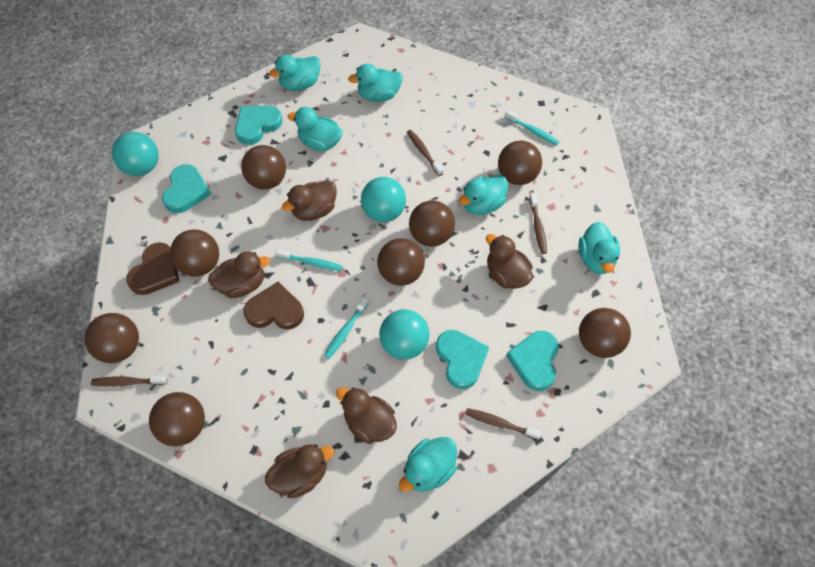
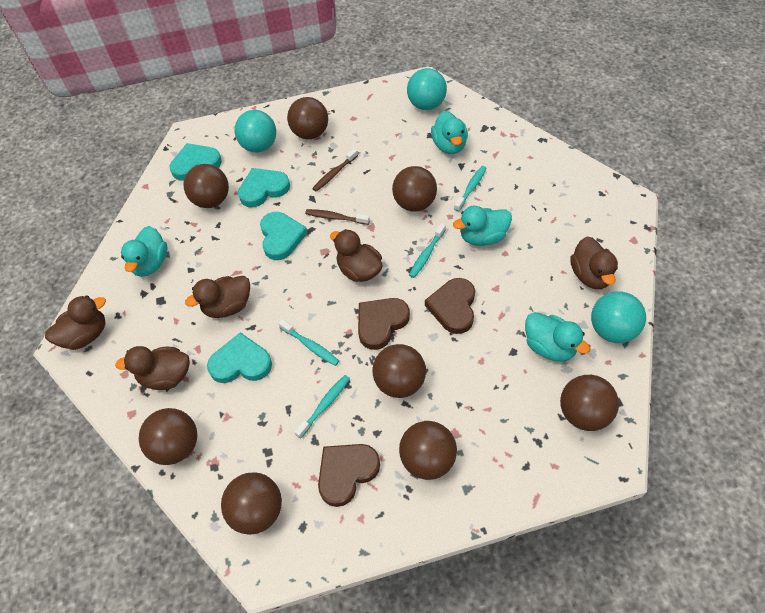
brown heart: [126,242,179,295] [244,282,304,330] = 2 -> [318,444,380,507] [358,298,410,350] [425,278,475,334] = 3
brown toothbrush: [91,376,167,387] [407,130,443,176] [465,408,542,440] [529,193,547,254] = 4 -> [305,209,370,225] [312,148,358,191] = 2
turquoise duck: [269,55,321,91] [288,107,343,151] [348,64,403,102] [399,437,457,492] [459,175,508,215] [578,222,620,274] = 6 -> [121,226,167,277] [431,111,468,154] [453,206,512,246] [525,312,590,362] = 4
turquoise toothbrush: [275,249,343,271] [324,297,369,359] [505,110,559,146] = 3 -> [278,319,339,366] [294,375,350,439] [409,223,446,278] [454,166,487,212] = 4

